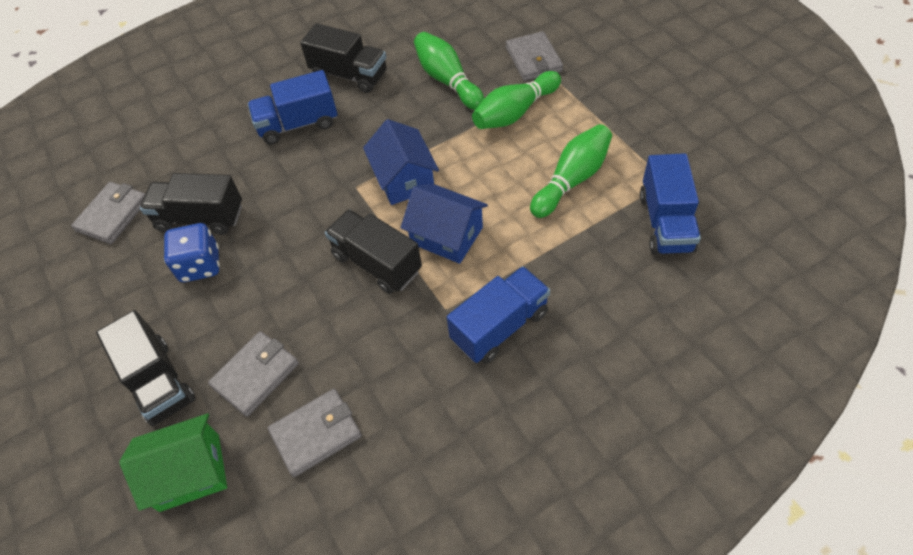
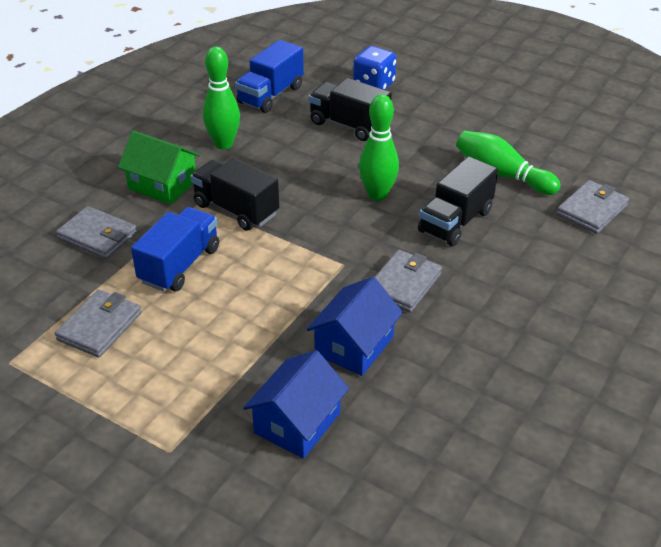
black truck: [96,310,195,426] [140,173,242,235] [300,23,387,93] [325,209,422,294] = 4 -> [191,158,279,231] [309,78,392,141] [418,156,498,246] = 3
blue truck: [248,70,338,144] [447,266,550,363] [640,153,701,254] = 3 -> [131,207,219,292] [235,40,304,113] = 2

